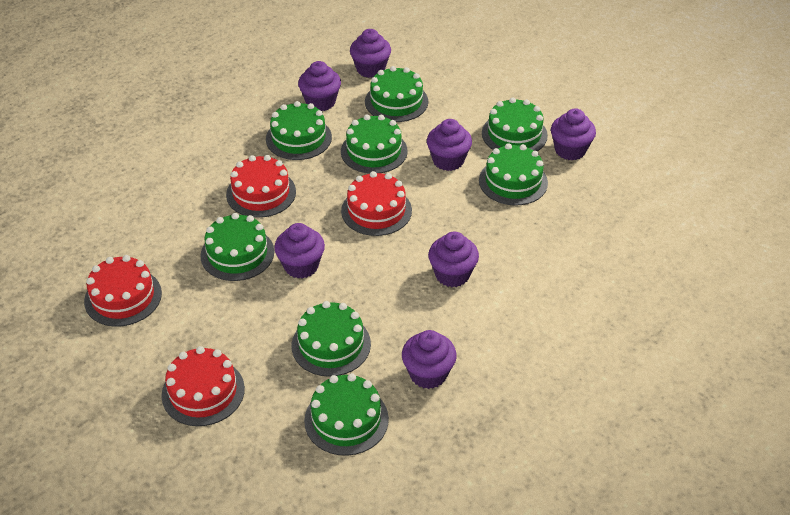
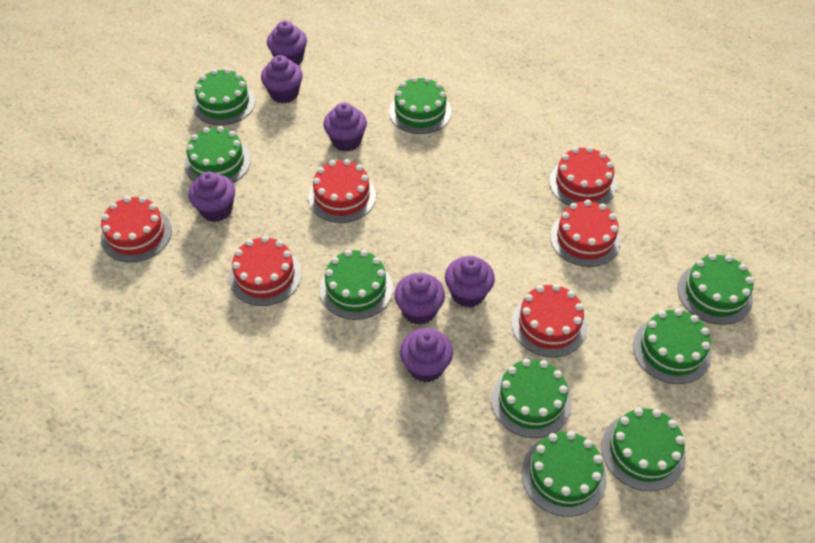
green cake: [200,213,274,281] [266,101,332,160] [292,301,371,377] [304,373,389,456] [341,114,408,174] [365,66,428,122] [479,143,548,205] [482,97,548,151] = 8 -> [185,126,251,183] [193,68,255,125] [320,250,393,320] [389,77,452,134] [491,359,571,438] [522,431,607,517] [602,408,686,491] [633,308,711,384] [678,254,754,325] = 9
red cake: [84,255,162,327] [161,346,245,426] [226,155,296,218] [341,171,412,236] = 4 -> [101,196,172,262] [229,236,302,306] [308,159,376,223] [511,284,587,357] [549,146,617,206] [550,200,621,267] = 6

